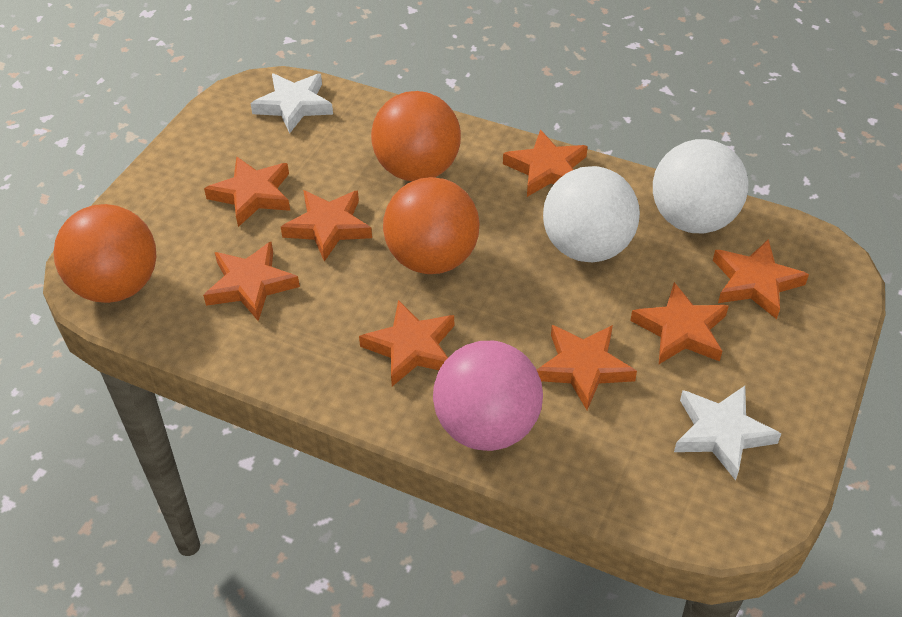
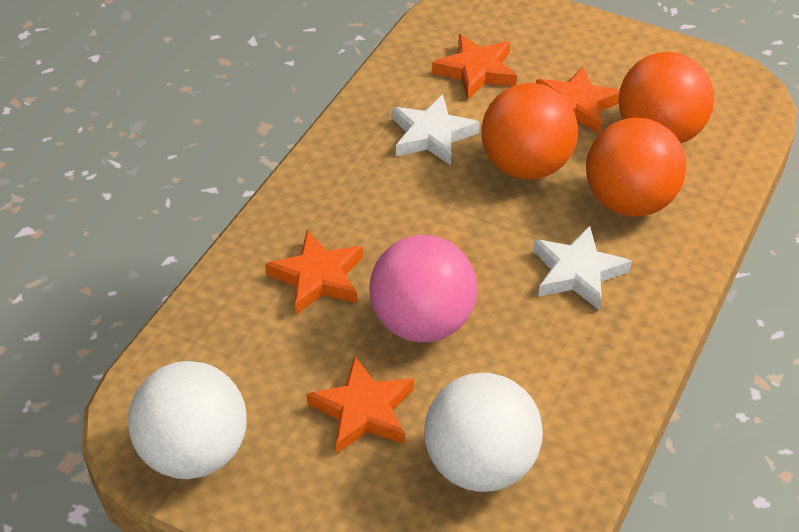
orange star: [203,242,300,321] [204,157,290,227] [281,190,372,261] [359,300,454,386] [503,130,588,197] [537,325,637,410] [630,282,729,364] [713,239,809,319] = 8 -> [265,230,363,315] [307,356,414,454] [432,34,517,100] [536,66,620,134] = 4

